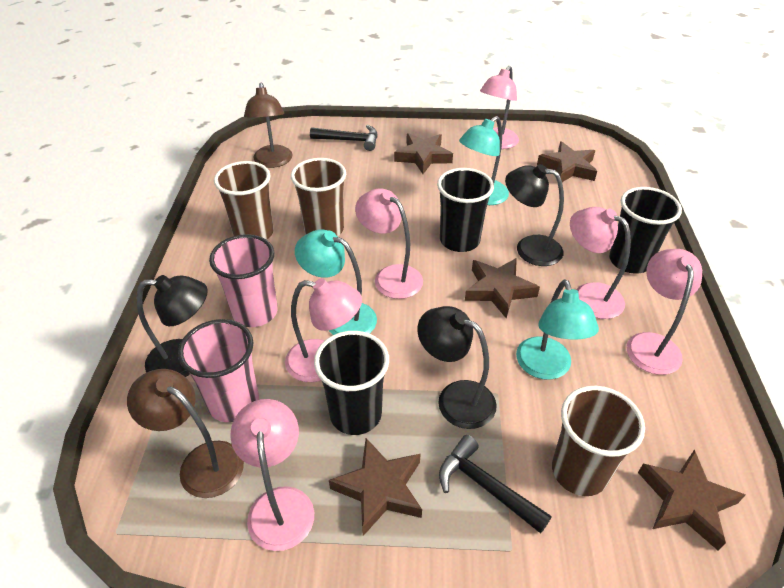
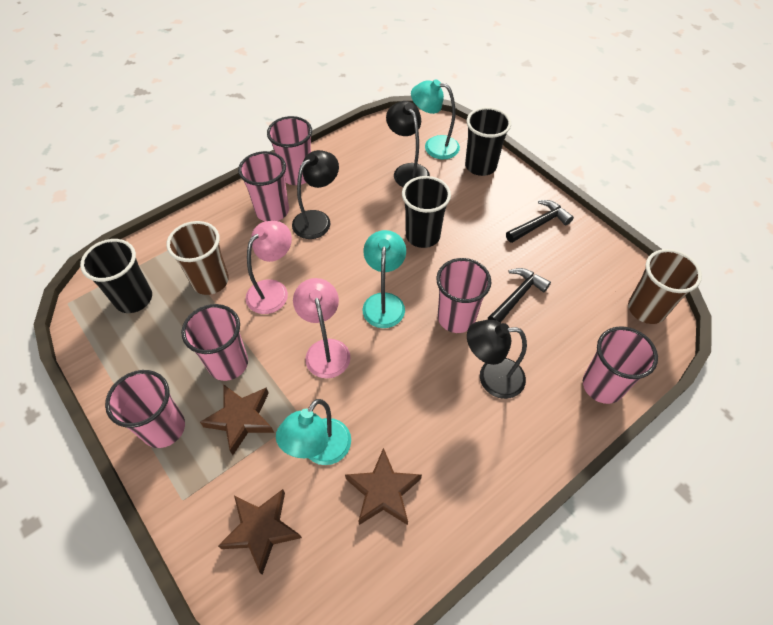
brown cup: [214,161,274,240] [291,158,346,236] [552,386,645,496] = 3 -> [166,221,229,295] [628,249,702,324] = 2
brown lamp: [127,369,244,498] [244,83,293,168] = 2 -> none = 0
brown star: [329,438,422,536] [394,133,453,174] [465,258,540,319] [537,141,597,182] [638,449,745,551] = 5 -> [200,384,274,455] [218,489,302,575] [345,448,422,525] = 3
pink cup: [178,319,259,422] [209,234,278,327] = 2 -> [105,370,185,448] [181,304,248,381] [238,151,289,221] [267,116,312,185] [436,258,491,333] [583,326,658,404] = 6
pink lamp: [230,399,314,551] [285,278,362,382] [355,188,423,299] [480,66,519,149] [570,207,631,319] [626,249,702,375] = 6 -> [246,221,292,314] [293,278,350,378] = 2

